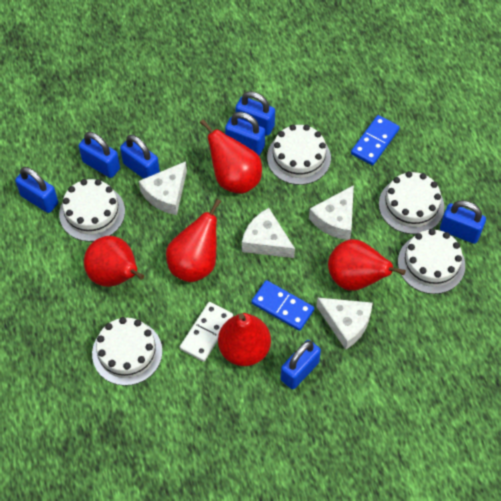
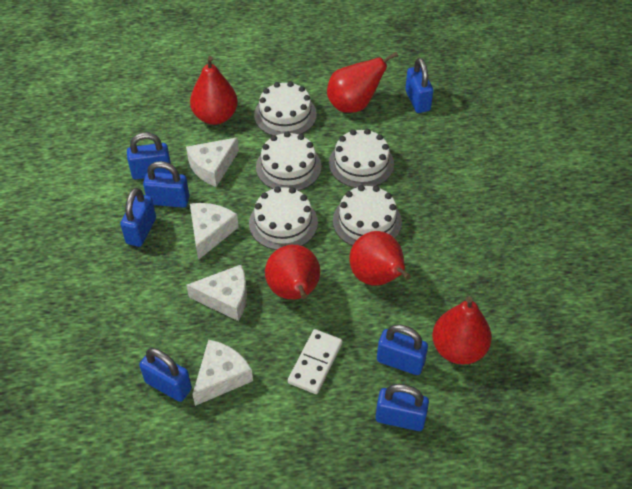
blue domino: [251,280,314,331] [351,115,400,165] = 2 -> none = 0

